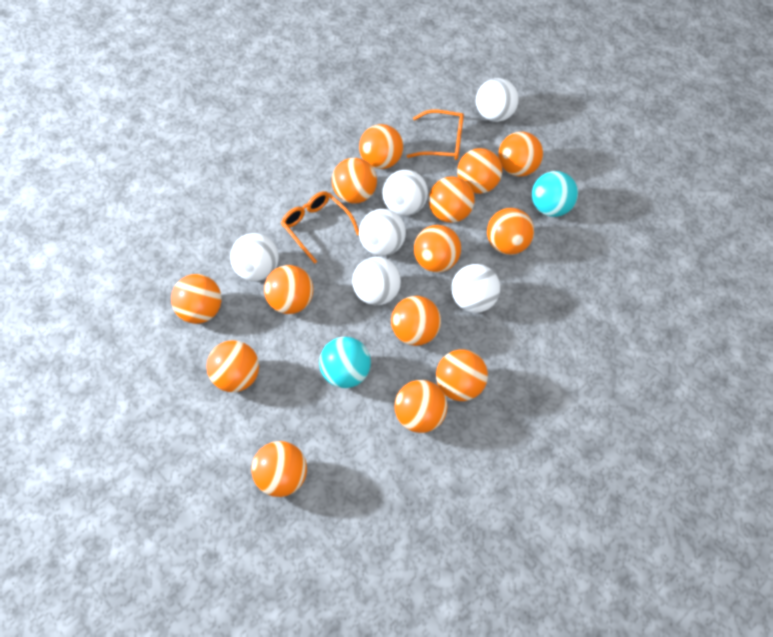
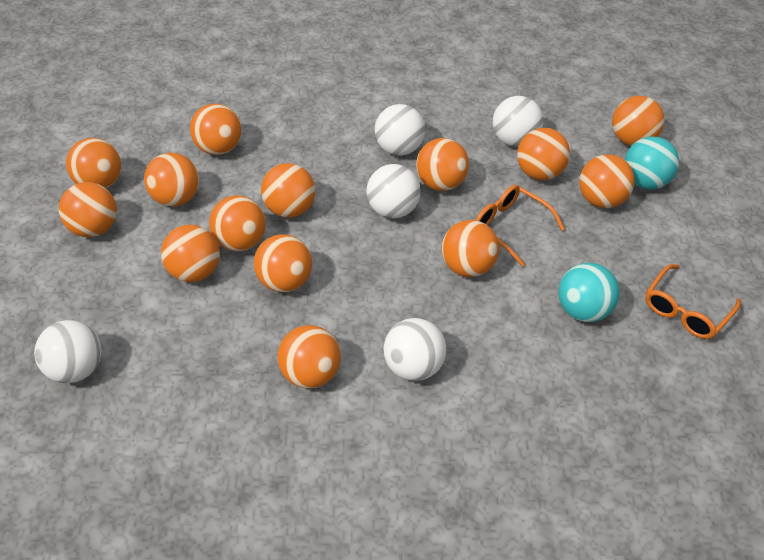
white ball: [230,233,279,281] [352,257,401,305] [359,209,406,256] [382,170,428,216] [451,264,500,313] [476,78,519,122] = 6 -> [34,320,101,383] [366,164,421,218] [375,104,425,156] [384,318,446,381] [493,96,543,147] = 5

